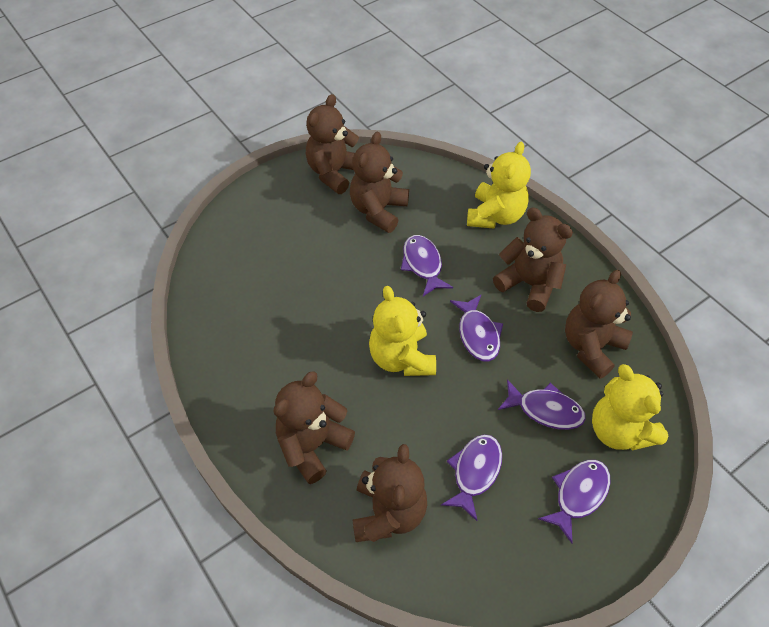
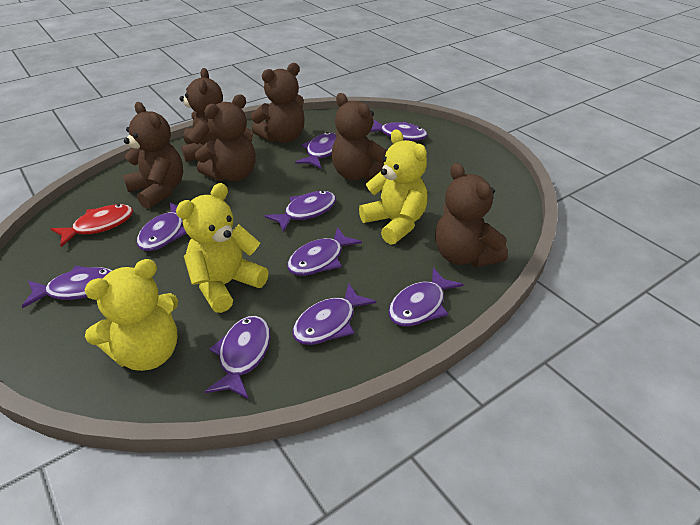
purple fish: [401,235,453,296] [441,434,502,521] [450,295,503,361] [498,379,586,430] [538,460,611,543] = 5 -> [22,266,113,308] [137,202,187,251] [205,316,270,399] [265,191,336,232] [287,227,362,276] [292,283,377,345] [295,132,336,169] [370,120,427,141] [388,268,464,326] = 9
red fish: none = 0 -> [51,204,133,247] = 1

